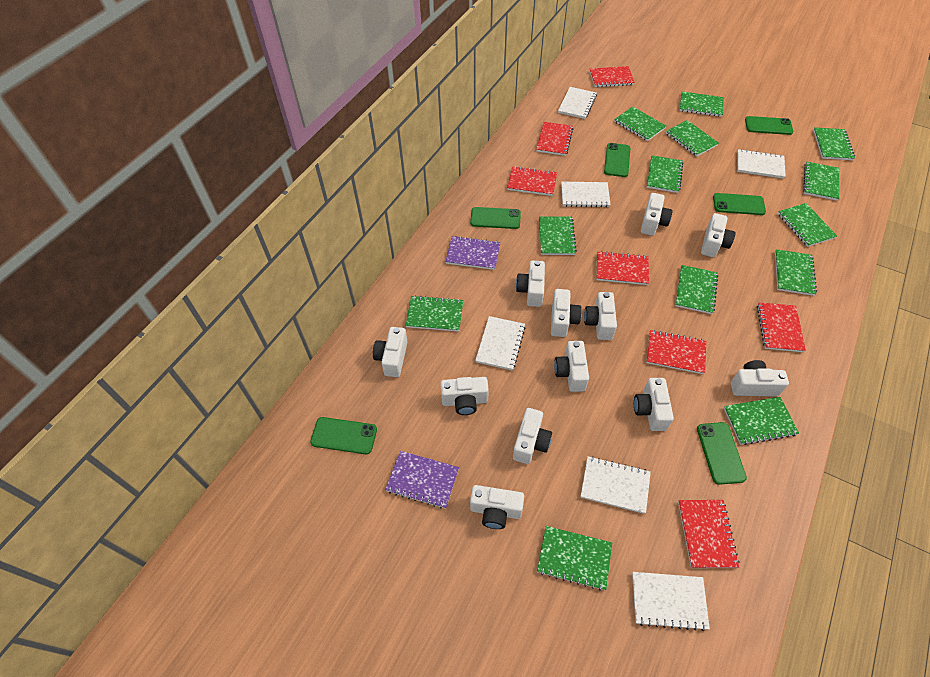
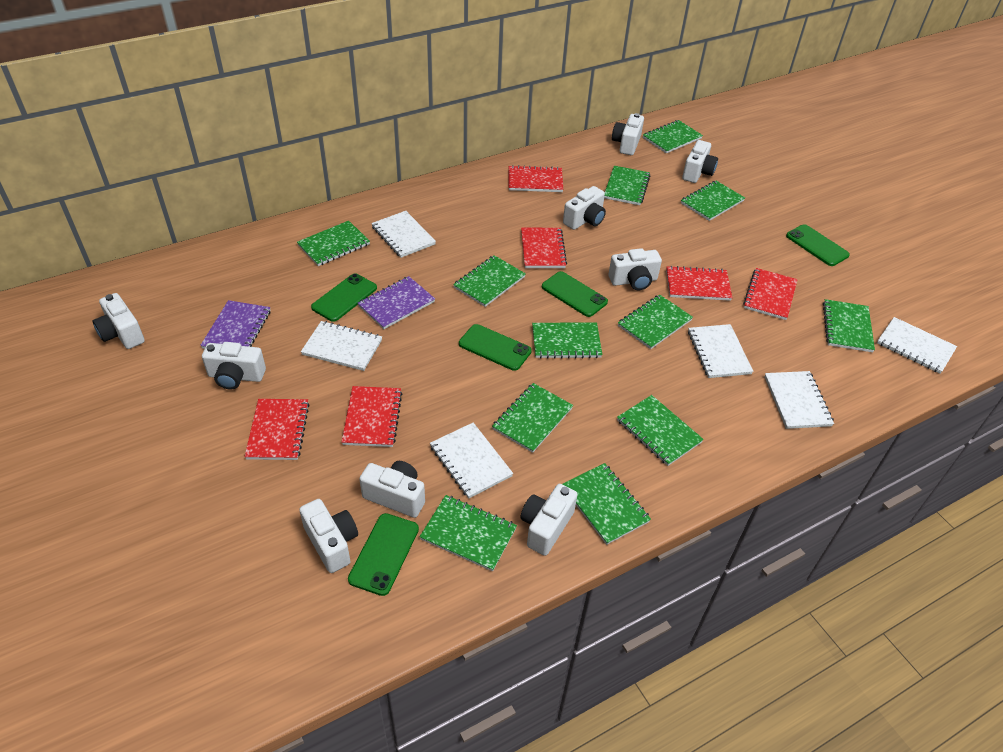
green notebook: [405,295,463,332] [537,526,612,591] [539,216,577,255] [614,107,666,141] [647,155,683,193] [666,120,719,156] [675,265,718,314] [679,91,724,117] [724,397,799,445] [775,249,817,296] [778,203,837,247] [803,162,839,201] [813,127,855,160] = 13 -> [297,221,370,266] [420,495,517,571] [453,255,526,307] [492,383,573,453] [532,323,602,359] [563,463,651,545] [604,166,650,205] [617,395,704,466] [618,294,693,349] [643,120,703,153] [681,181,745,221] [823,299,875,352] = 12
green phone: [310,417,377,454] [470,207,521,229] [604,143,630,177] [697,422,747,485] [713,193,766,215] [745,116,793,135] = 6 -> [311,273,377,322] [348,513,419,596] [459,324,532,371] [542,271,608,317] [786,224,850,266] = 5
red notebook: [507,166,557,196] [536,122,573,156] [590,66,635,87] [596,251,649,285] [646,330,706,374] [678,500,740,568] [757,302,806,352] = 7 -> [244,399,309,460] [342,386,402,447] [509,165,563,192] [521,228,567,268] [666,266,733,301] [743,268,798,320] = 6
white camera: [373,327,408,377] [440,377,489,415] [470,485,524,529] [513,408,552,464] [516,260,545,307] [551,289,582,337] [554,341,589,392] [584,292,617,340] [634,378,674,431] [641,193,673,236] [701,213,736,257] [731,360,789,397] = 12 -> [93,293,145,349] [202,342,266,389] [299,499,358,573] [359,461,425,518] [521,484,578,556] [563,186,606,230] [608,248,662,290] [612,113,644,155] [682,140,718,183] = 9

